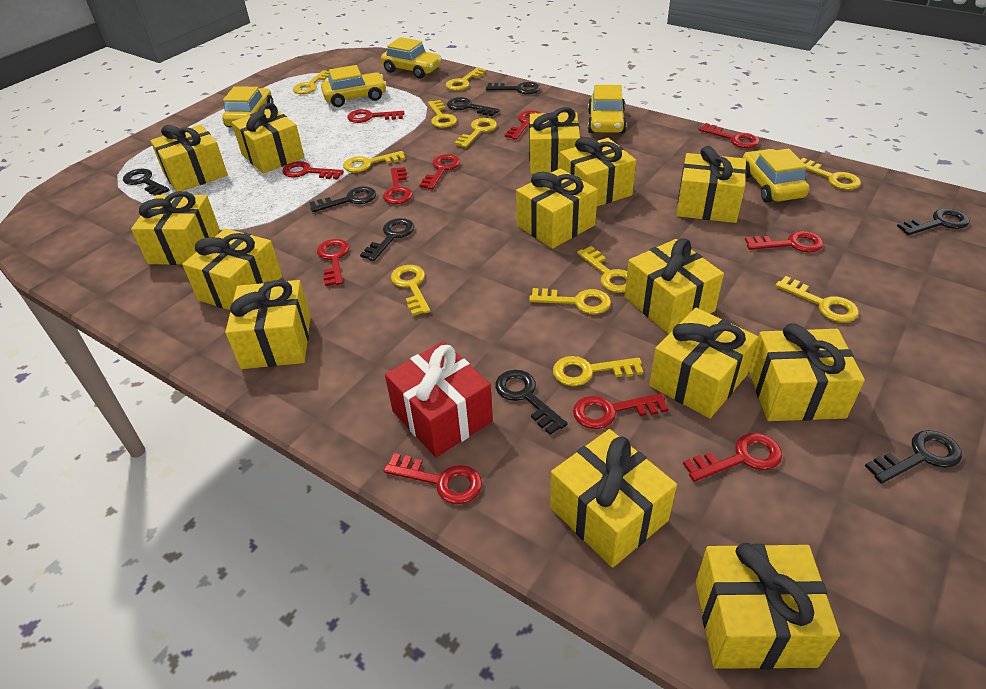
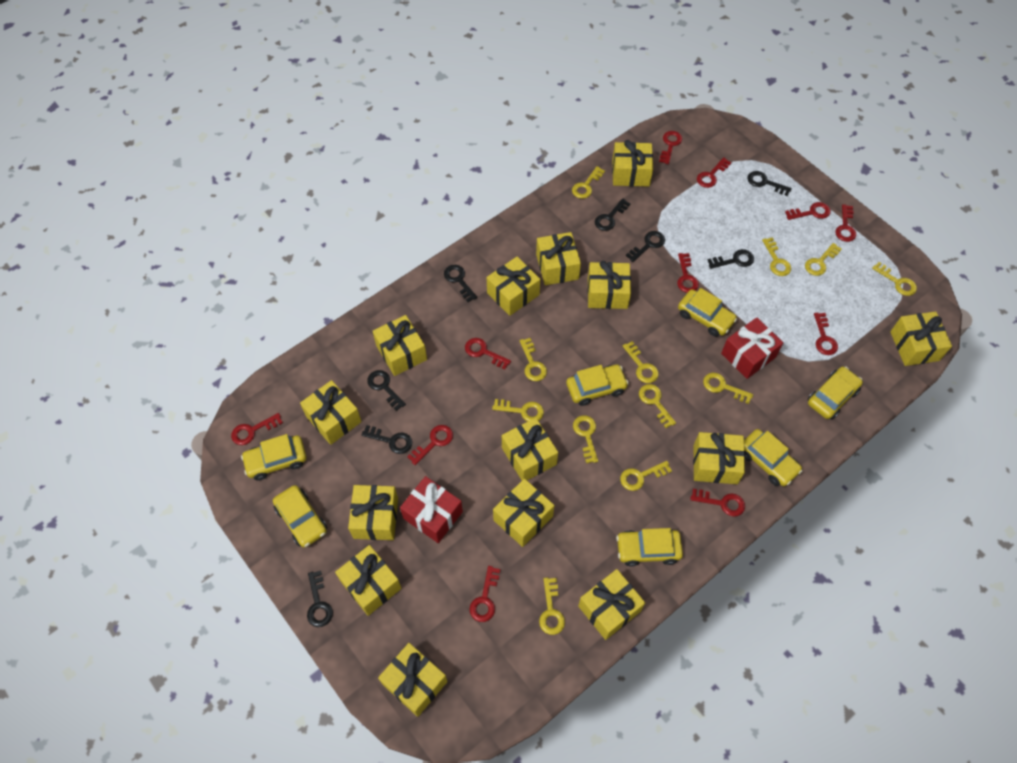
red gift: [385,341,493,457] = 1 -> [400,476,463,543] [721,317,783,379] = 2
yellow car: [222,86,274,127] [321,65,387,107] [381,37,442,78] [588,85,627,134] [743,149,809,203] = 5 -> [241,434,306,481] [273,485,327,548] [566,364,629,406] [616,528,683,567] [678,288,737,337] [744,429,802,486] [808,367,863,419] = 7
yellow key: [293,70,329,94] [343,151,406,172] [391,265,430,316] [428,100,457,128] [446,67,487,91] [454,118,497,148] [529,288,611,314] [553,356,643,386] [577,246,627,293] [775,276,859,323] [801,158,861,190] = 11 -> [492,399,544,421] [520,338,547,381] [539,577,565,635] [572,166,605,199] [573,415,598,463] [620,461,672,491] [623,341,659,383] [639,384,676,428] [703,373,753,404] [762,237,791,276] [805,243,842,276] [872,262,917,296] = 12

